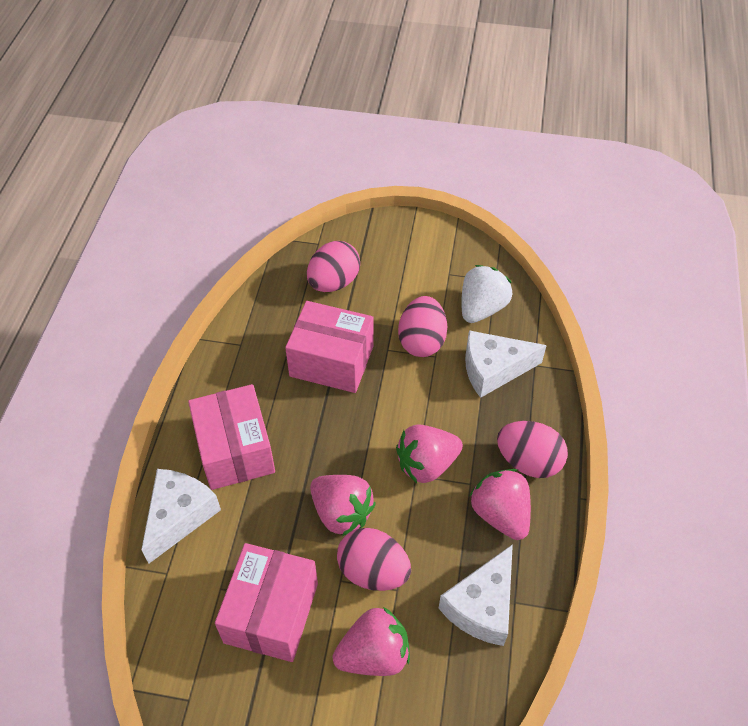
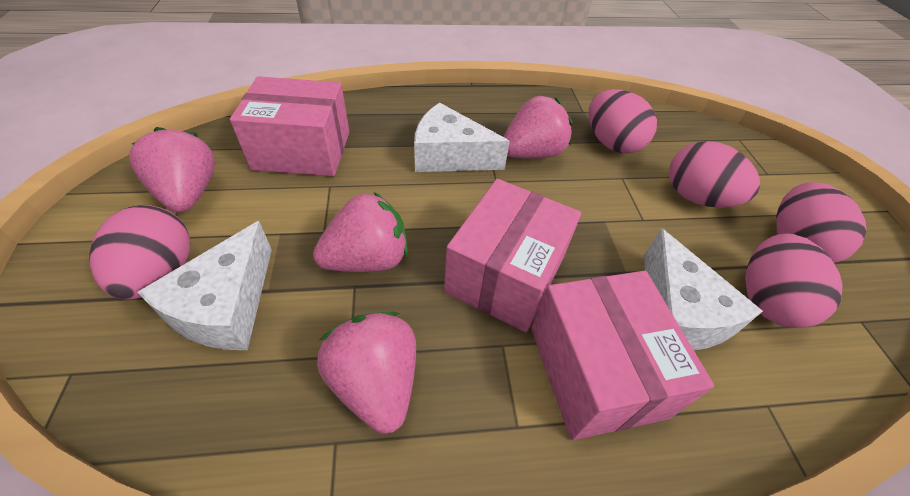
pink egg: [307,241,360,292] [337,528,411,591] [398,296,447,357] [497,421,568,478] = 4 -> [90,205,190,300] [589,89,657,153] [669,141,760,208] [745,234,843,328] [776,182,866,263] = 5
white strawberry: [462,265,512,323] = 1 -> none = 0

